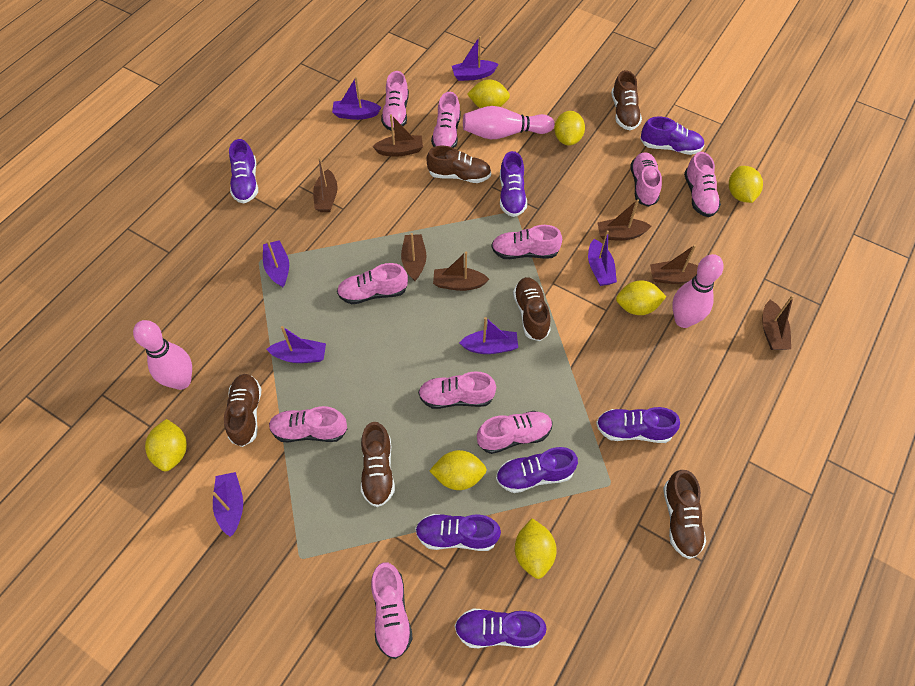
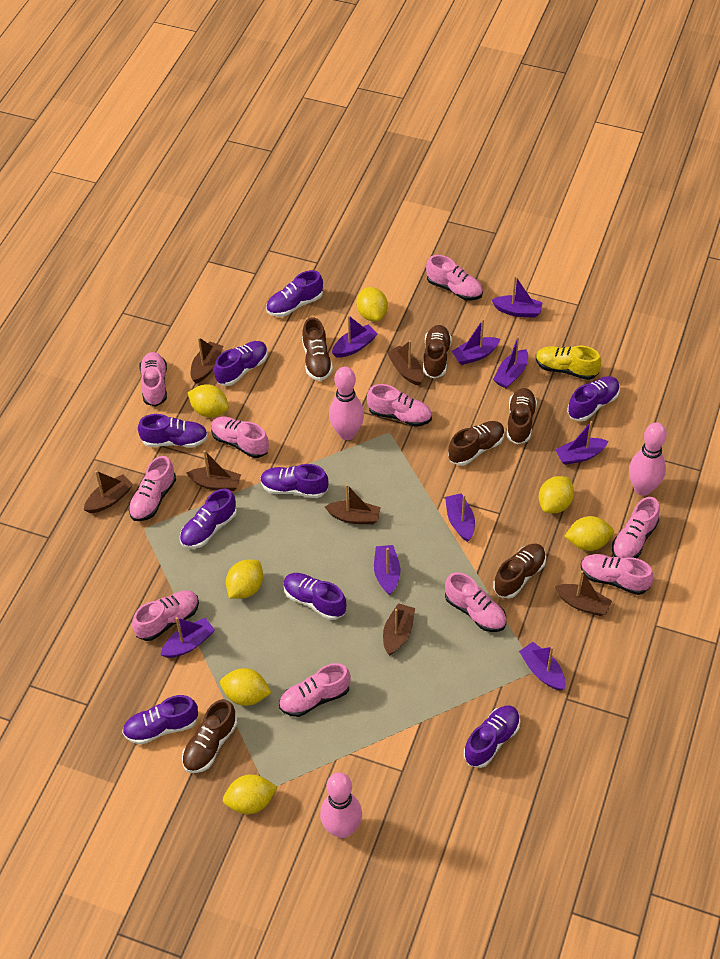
purple boat: [212,472,243,537] [263,240,289,287] [266,326,326,363] [332,77,381,120] [452,36,499,81] [459,317,518,354] [588,230,617,286] = 7 -> [161,617,215,658] [332,315,378,358] [374,545,400,596] [445,493,475,542] [451,319,500,365] [492,276,543,318] [493,336,528,388] [519,642,566,690] [555,421,608,465] = 9
purple shoe: [229,139,258,204] [415,514,501,551] [455,609,547,648] [496,447,578,493] [500,151,527,217] [596,407,680,443] [640,116,704,155] = 7 -> [122,695,198,745] [138,414,208,447] [180,489,237,549] [214,341,268,386] [260,464,328,498] [266,270,323,317] [283,573,346,620] [464,706,520,768] [567,376,620,421] = 9
yellow shoe: none = 0 -> [536,346,601,380] = 1

